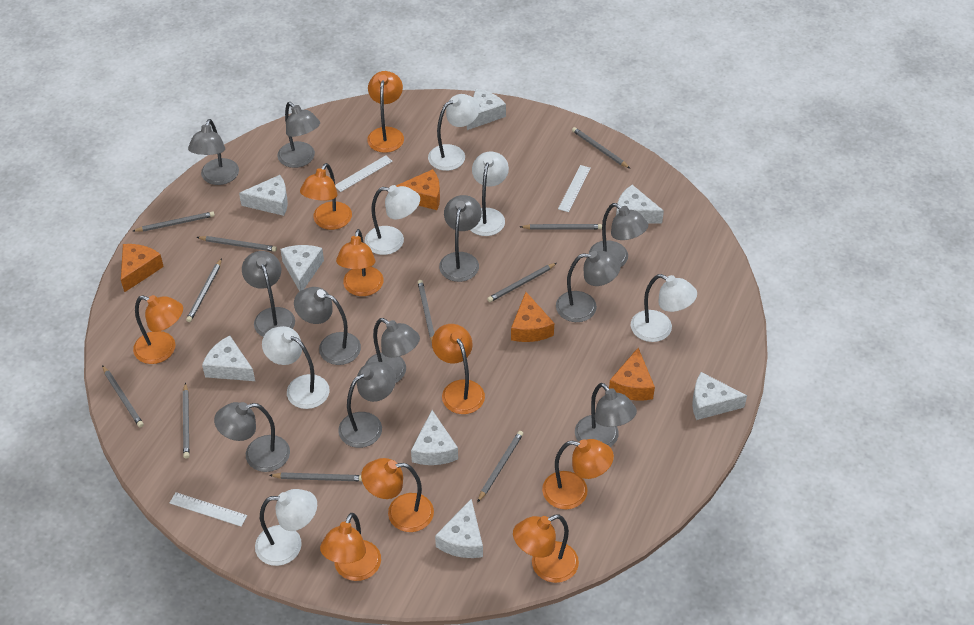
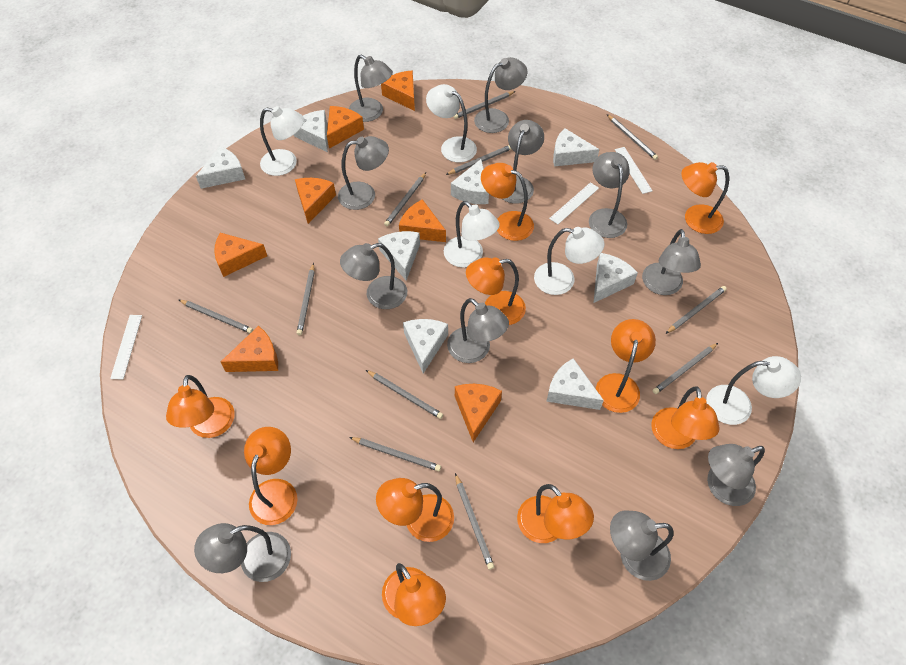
orange cheese: [121,244,164,293] [396,169,440,210] [511,292,554,342] [609,348,655,400] = 4 -> [214,233,267,277] [221,326,278,372] [295,178,336,224] [327,106,364,149] [381,71,415,111] [399,199,446,242] [455,384,502,442] = 7
orange lamp: [133,295,183,364] [300,163,352,230] [320,513,381,581] [336,229,384,296] [361,458,434,532] [367,71,404,153] [432,324,485,414] [513,515,579,583] [542,439,614,509] = 9 -> [166,375,235,438] [244,427,298,525] [376,478,454,542] [382,563,446,626] [466,257,526,325] [481,163,534,241] [517,484,594,543] [596,319,656,413] [652,386,720,449] [682,162,729,234] = 10
white lamp: [255,489,317,566] [262,326,330,409] [365,185,420,255] [428,94,480,171] [470,151,509,236] [631,274,697,342] = 6 -> [260,106,304,176] [426,84,477,162] [444,201,500,267] [534,227,604,295] [706,356,801,425] = 5

